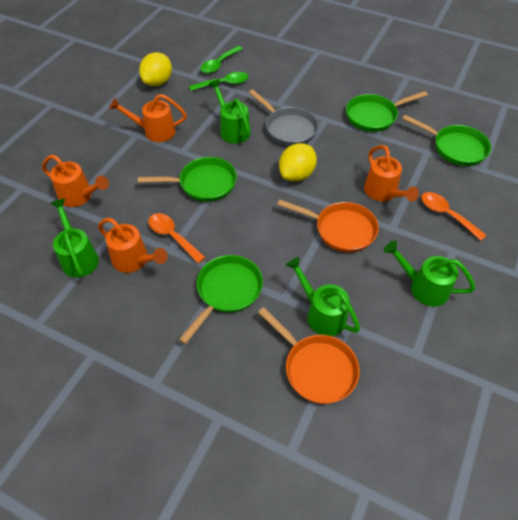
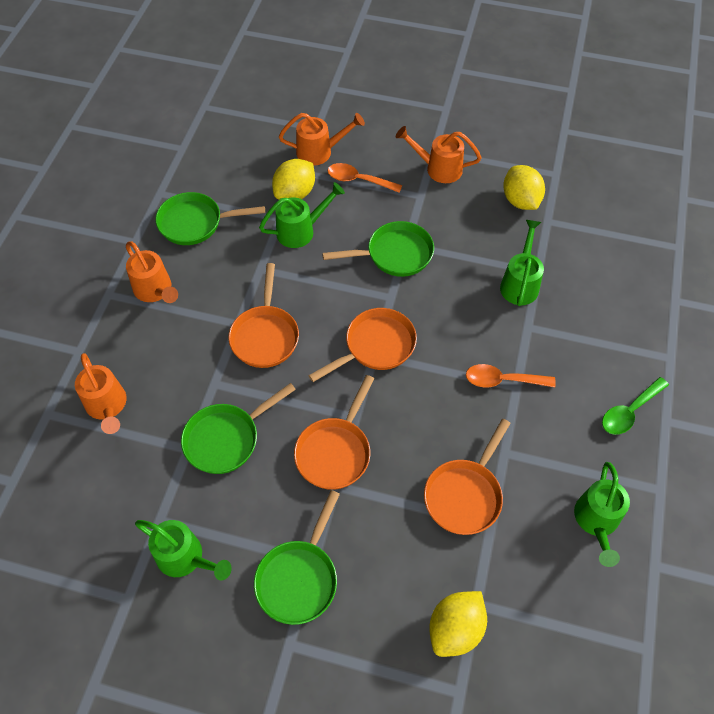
green spoon: [189,72,249,91] [200,46,243,74] = 2 -> [602,377,669,435] = 1
grey pan: [249,90,319,146] = 1 -> none = 0
orange pan: [258,307,360,404] [277,200,379,253] = 2 -> [228,263,299,368] [294,375,374,490] [308,308,417,382] [424,419,511,535] = 4
yellow lemon: [139,52,172,86] [279,143,317,182] = 2 -> [272,159,315,199] [429,591,487,657] [503,165,545,210] = 3

